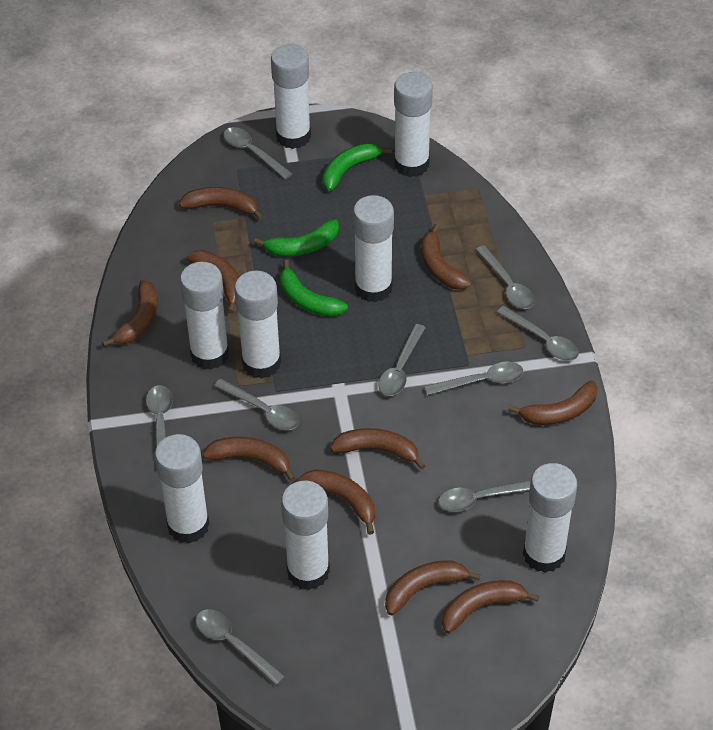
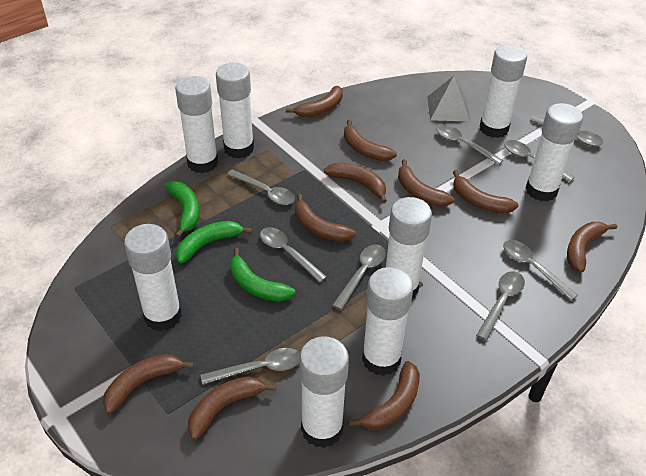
grey pyramid: none = 0 -> [427,76,470,122] = 1

